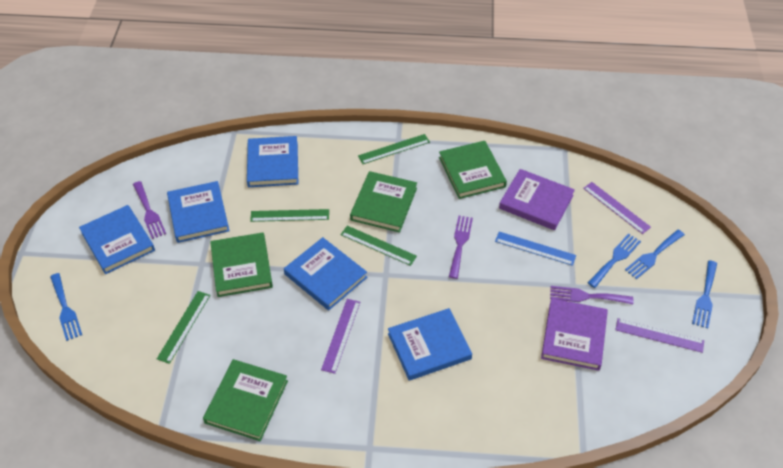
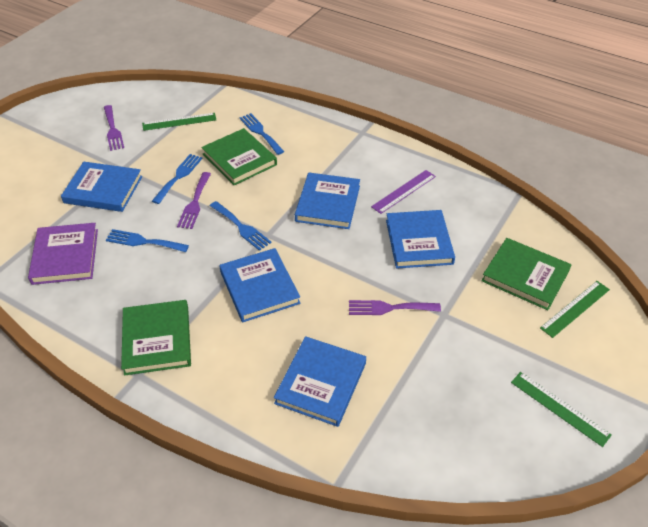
blue ruler: [495,232,576,266] = 1 -> none = 0
green book: [203,359,288,441] [210,232,273,297] [350,171,417,232] [439,141,507,199] = 4 -> [121,300,191,376] [201,128,277,185] [481,238,572,310] = 3
green ruler: [157,291,210,364] [250,209,329,222] [341,226,417,266] [358,134,430,164] = 4 -> [142,113,216,131] [511,372,612,447] [540,281,610,338] = 3
purple book: [499,169,575,230] [541,298,608,371] = 2 -> [28,223,98,285] = 1
purple ruler: [321,299,360,374] [583,182,651,234] [615,318,704,353] = 3 -> [371,170,436,214] = 1

